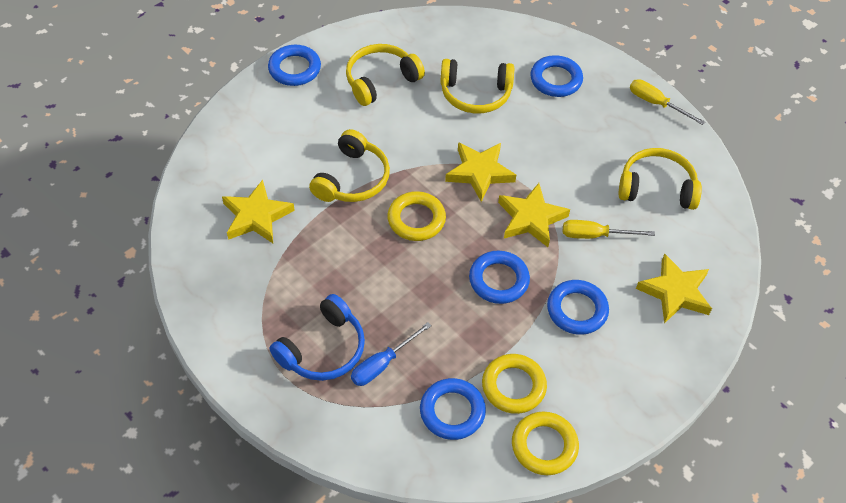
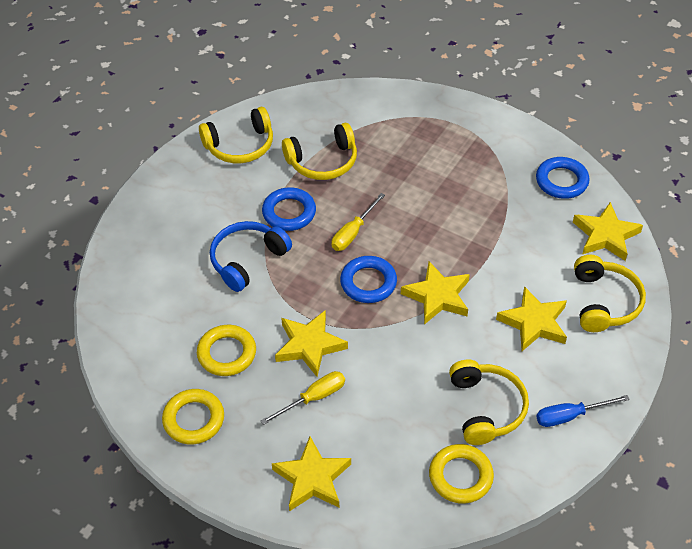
blue ring: [268,45,321,86] [420,378,486,440] [469,251,530,304] [530,55,583,97] [547,280,609,335] = 5 -> [262,187,316,231] [340,256,397,303] [536,157,589,199] = 3
yellow star: [222,180,295,243] [445,142,516,202] [498,183,570,247] [636,253,712,324] = 4 -> [272,436,351,511] [275,310,348,377] [401,262,470,325] [496,286,567,351] [573,202,643,261] = 5

